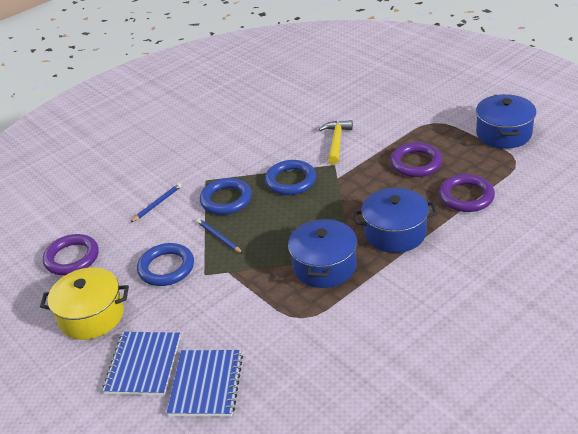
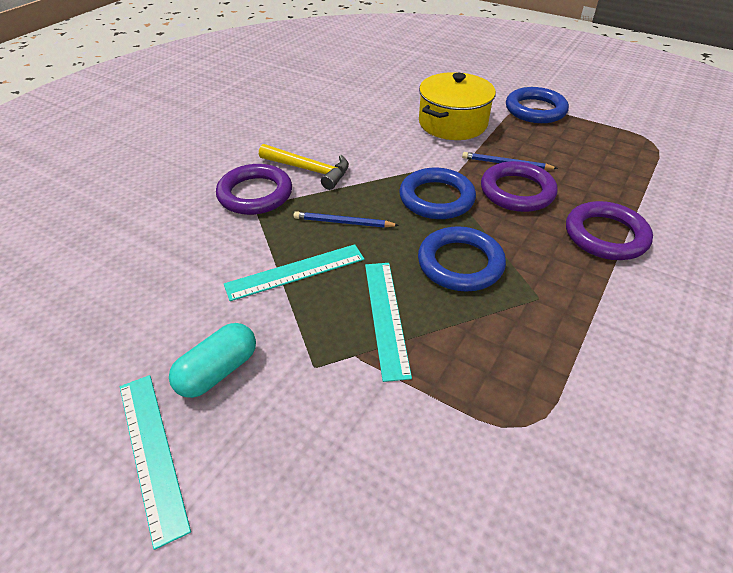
blue notebook: [102,332,180,396] [167,350,243,416] = 2 -> none = 0
blue pot: [288,218,357,288] [353,188,438,253] [476,94,536,149] = 3 -> none = 0
turquoise capsule: none = 0 -> [169,323,256,398] = 1
turquoise ruler: none = 0 -> [120,375,191,550] [224,244,364,301] [365,263,412,382] = 3

